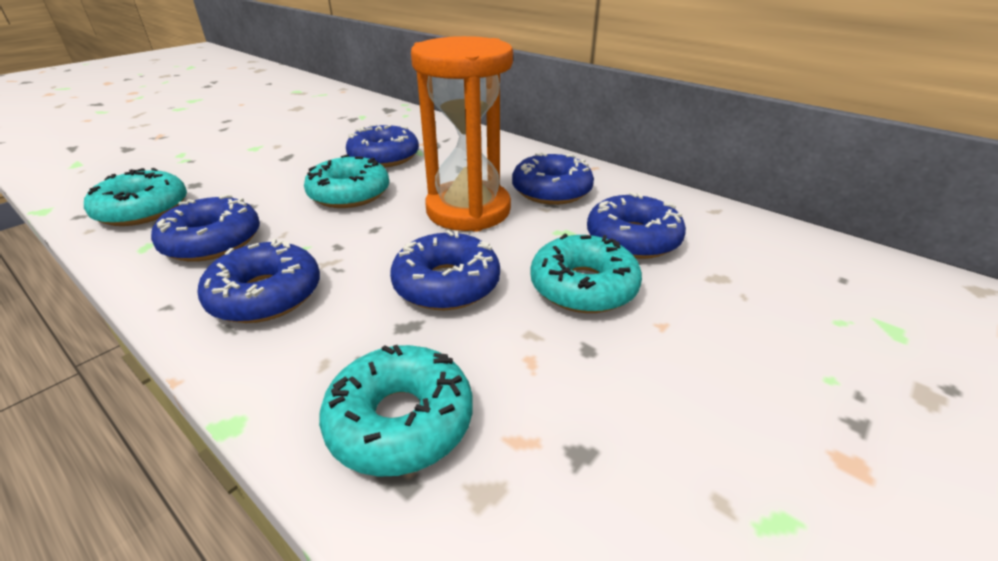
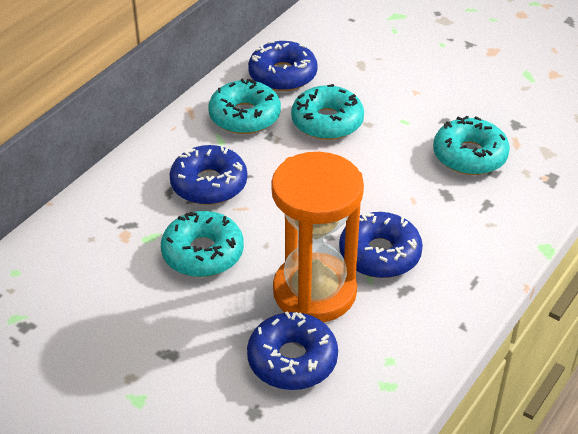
blue donut: [151,194,260,262] [197,239,320,323] [346,125,419,168] [390,230,500,310] [512,152,594,205] [587,192,686,259] = 6 -> [170,145,247,205] [247,311,338,390] [248,41,318,91] [339,212,423,278] = 4

